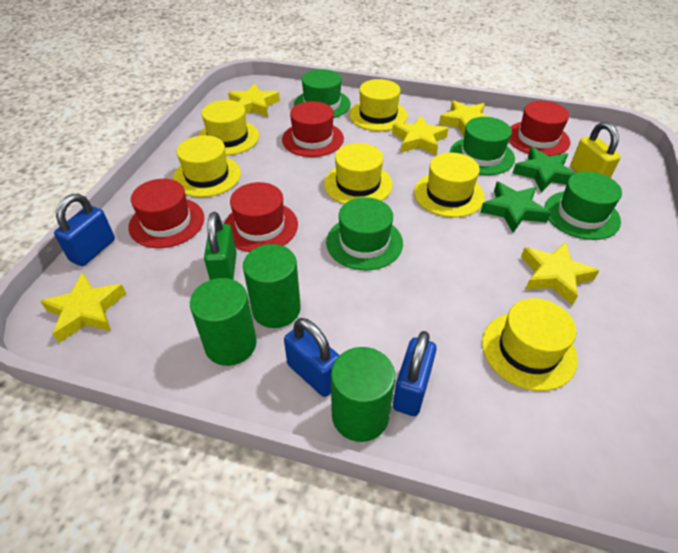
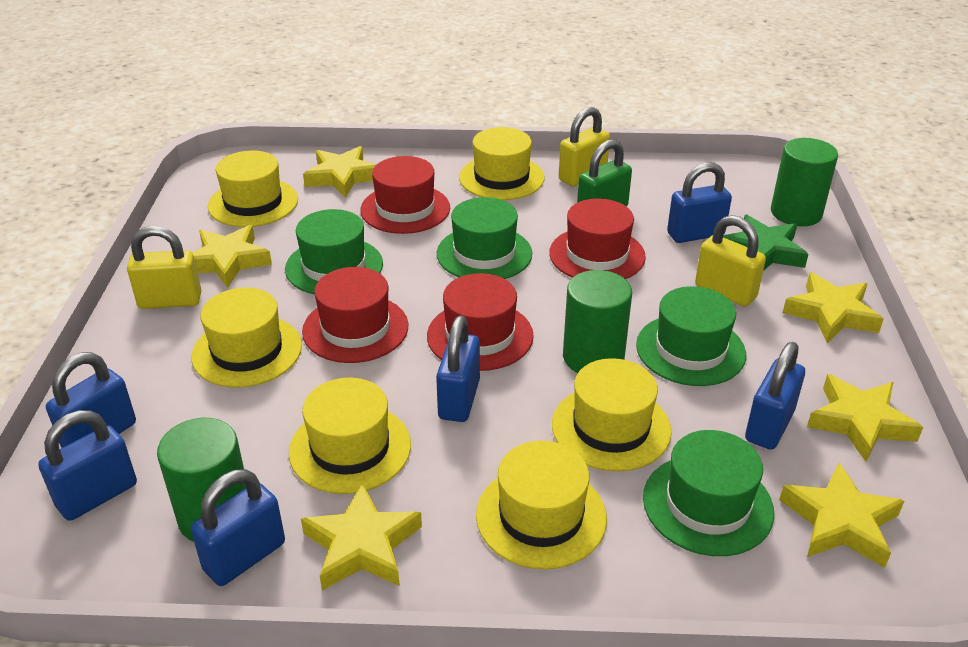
blue padlock: [54,194,115,266] [284,318,340,397] [393,331,437,416] = 3 -> [38,410,137,521] [46,352,136,448] [191,469,285,586] [436,316,480,422] [667,162,732,243] [745,342,805,450] = 6
green star: [480,182,551,233] [513,147,576,192] = 2 -> [723,215,809,271] = 1
yellow padlock: [570,122,621,178] = 1 -> [127,226,201,309] [559,107,610,186] [695,215,766,306] = 3
yellow star: [40,273,126,343] [228,83,280,117] [392,116,448,155] [439,100,489,136] [521,242,599,305] = 5 -> [192,225,272,288] [301,483,422,590] [303,146,377,198] [779,463,904,568] [783,272,884,343] [807,374,923,462] = 6

